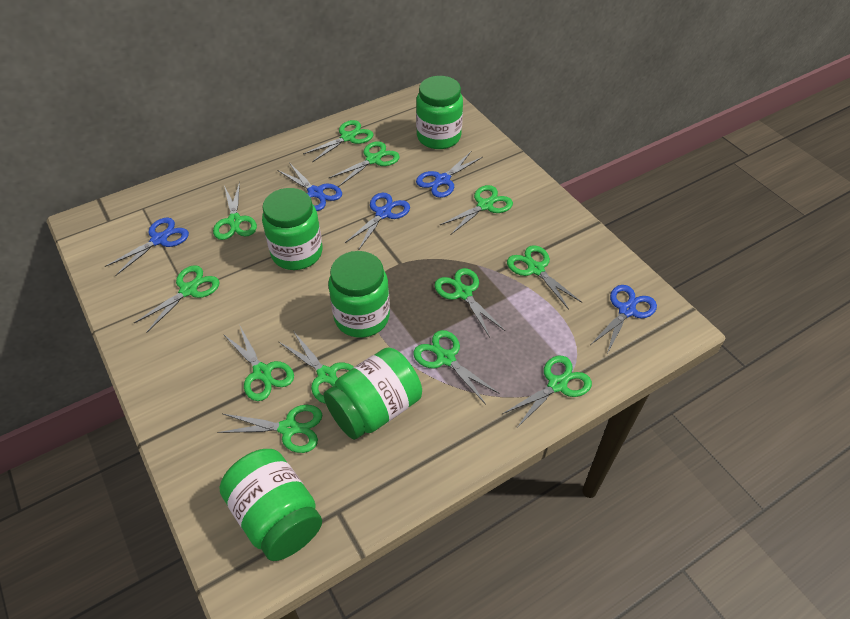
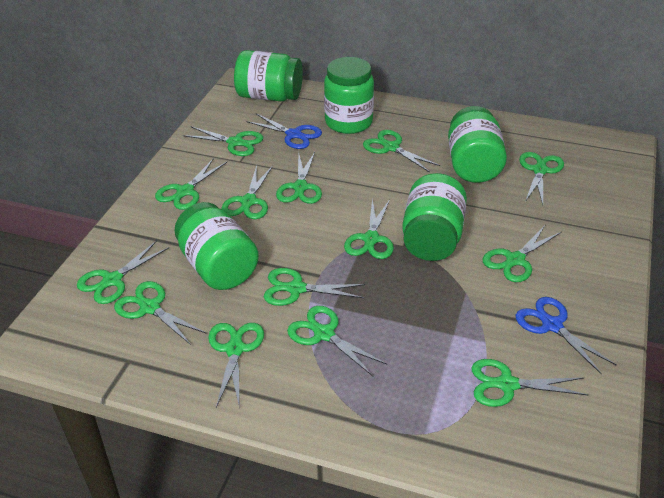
blue scissors: [105,217,189,276] [277,162,342,211] [345,193,410,249] [416,152,483,198] [590,285,657,354] = 5 -> [246,114,322,149] [516,297,616,375] = 2
green scissors: [134,265,219,333] [213,182,257,240] [217,405,322,453] [223,326,294,401] [279,331,354,404] [303,120,374,162] [329,141,400,186] [413,330,500,405] [434,268,505,338] [440,185,513,234] [502,356,592,429] [507,245,582,310] = 12 -> [77,240,169,304] [114,281,207,345] [155,158,227,210] [183,126,263,156] [208,323,264,409] [221,165,273,219] [264,268,365,306] [276,152,322,204] [287,306,387,376] [344,199,394,259] [363,130,440,172] [471,359,588,407] [483,224,562,282] [519,152,564,205] = 14

